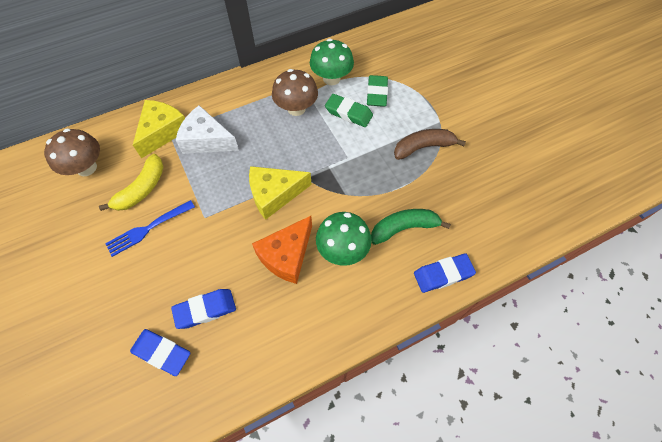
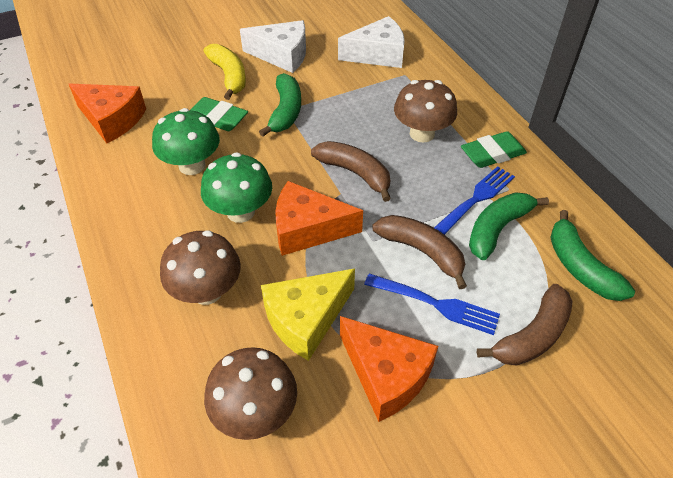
blue eraser: [130,329,190,376] [171,289,236,329] [414,253,476,293] = 3 -> none = 0
blue fork: [105,200,195,257] = 1 -> [364,273,500,335] [434,166,515,235] = 2
brown banana: [394,129,466,160] = 1 -> [311,141,391,202] [372,215,467,289] [477,284,573,366] = 3
brown mushroom: [44,128,100,176] [272,69,318,116] = 2 -> [160,230,241,305] [204,347,297,440] [394,80,457,143] = 3
green banana: [371,209,451,245] = 1 -> [259,73,301,137] [469,192,549,260] [550,210,635,301] = 3
orange cheese: [252,216,312,284] = 1 -> [69,83,146,143] [275,181,363,256] [340,316,438,422] = 3
white cheese: [176,105,239,154] = 1 -> [240,20,306,73] [338,16,405,68] = 2
yellow cheese: [133,100,185,158] [249,166,312,220] = 2 -> [261,268,355,361] = 1

